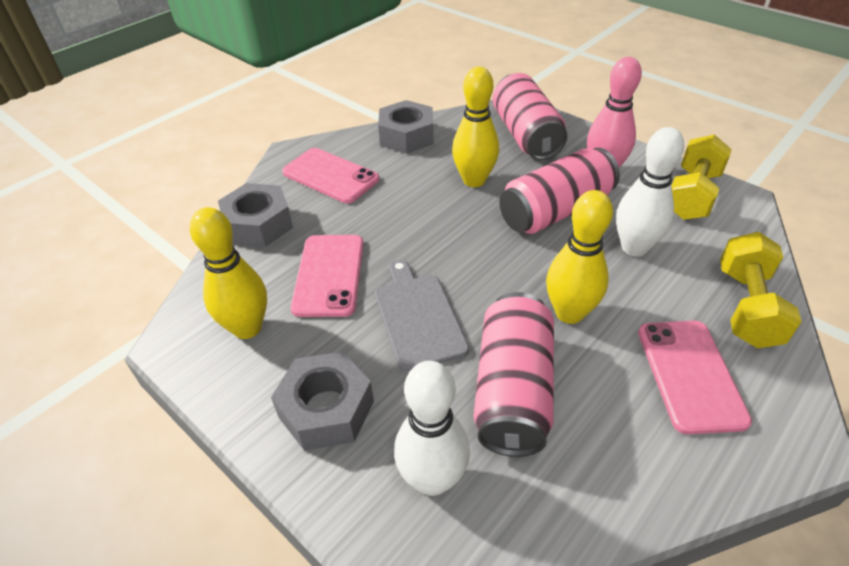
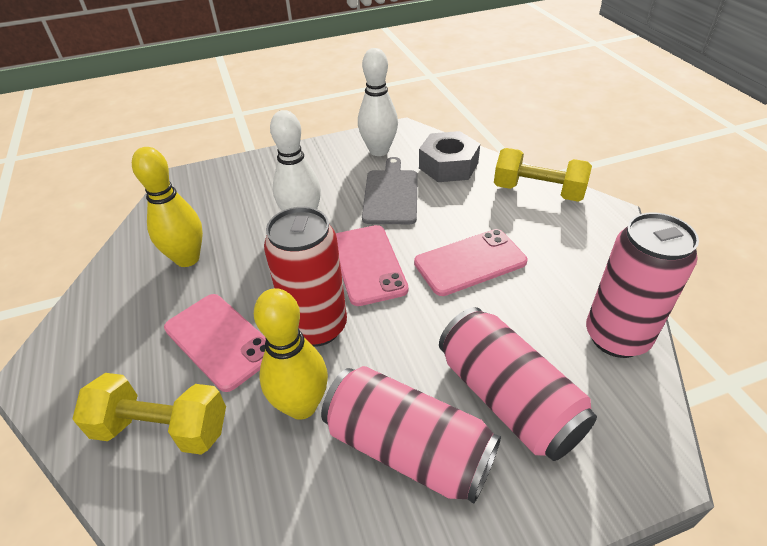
grey nut: [218,183,293,247] [271,351,374,451] [378,100,434,154] = 3 -> [419,131,480,182] = 1
pink bowling pin: [587,57,642,168] = 1 -> none = 0
red can: none = 0 -> [264,207,347,347] = 1
yellow bowling pin: [190,207,267,339] [452,67,499,187] [546,190,613,324] = 3 -> [132,147,203,267] [254,288,328,420] = 2

